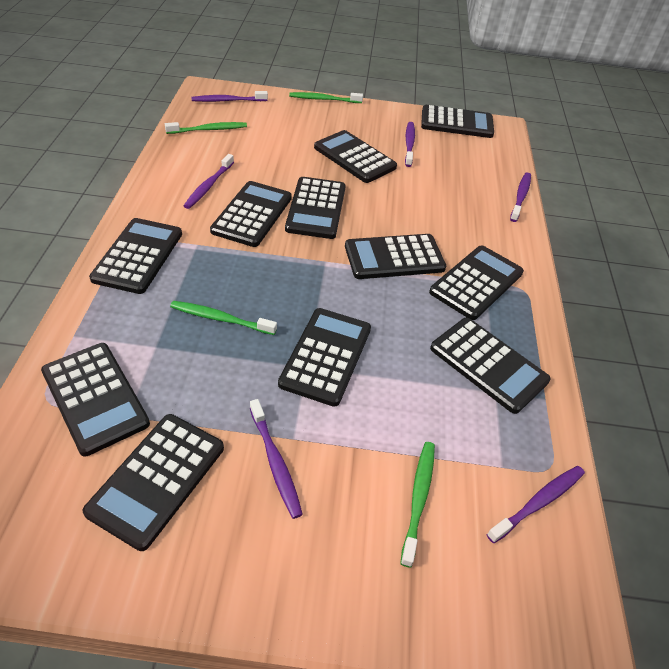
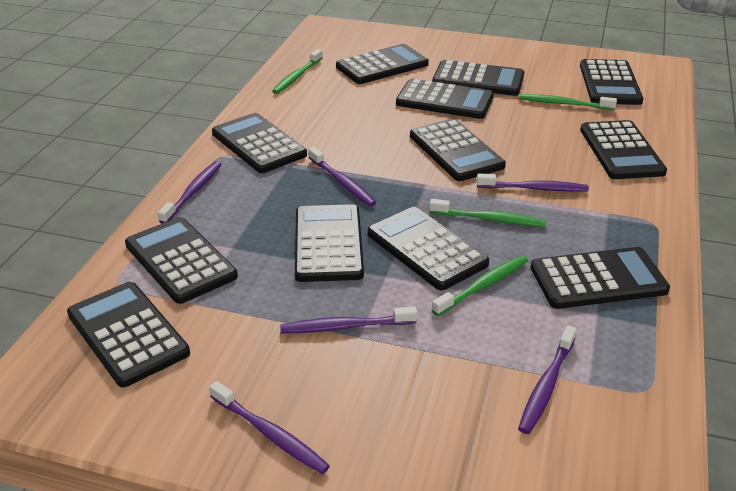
black calculator: [41,343,150,456] [82,414,224,551] [89,218,182,294] [210,181,292,247] [278,308,371,407] [285,177,346,239] [314,130,397,183] [345,234,446,279] [421,105,494,138] [429,246,524,320] [430,318,551,414] = 11 -> [67,282,190,387] [125,217,238,304] [212,113,307,173] [295,204,364,282] [336,44,429,84] [368,207,489,290] [396,78,494,119] [410,119,506,181] [432,60,524,96] [530,247,670,309] [580,59,643,105] [580,120,667,179] = 12

